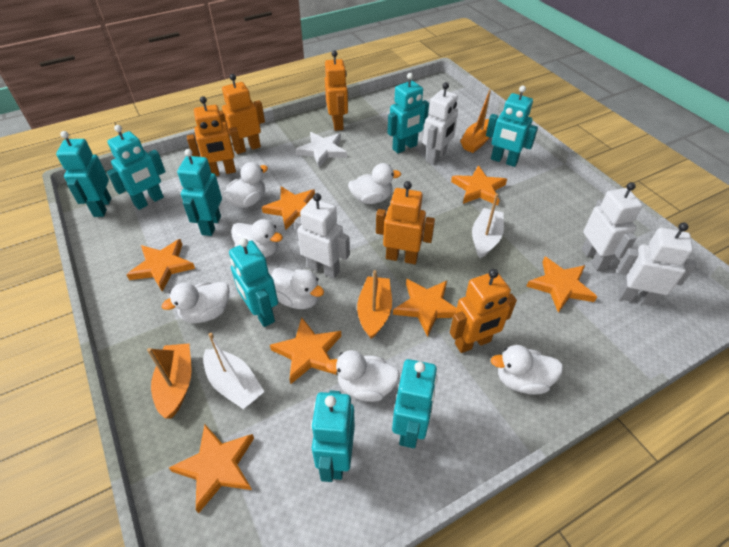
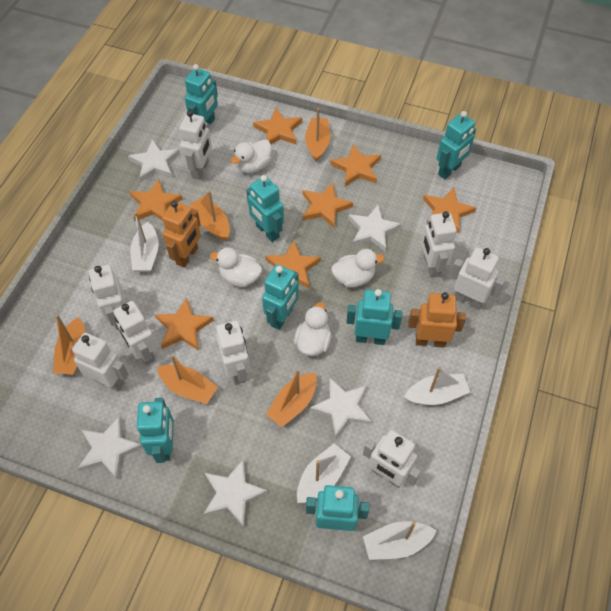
orange boat: [147,344,192,419] [357,270,392,339] [460,90,491,153] = 3 -> [53,315,86,375] [157,354,218,404] [190,191,230,241] [266,369,317,427] [305,108,330,162] = 5
orange robot: [187,96,241,176] [219,74,265,154] [325,50,348,131] [376,181,435,264] [450,269,517,353] = 5 -> [162,201,201,268] [408,292,466,347] = 2
turquoise robot: [56,131,111,217] [107,125,166,210] [177,149,222,236] [229,238,278,327] [311,390,355,482] [388,73,429,153] [392,359,437,448] [486,86,538,167] = 8 -> [137,398,174,463] [185,64,218,124] [246,175,284,242] [262,264,299,330] [306,485,369,531] [346,289,402,345] [437,111,476,179] = 7
white boat: [203,333,264,409] [472,193,504,258] = 2 -> [130,212,159,272] [297,443,351,503] [363,521,437,560] [404,367,470,405] = 4
white duck: [162,282,230,323] [223,162,268,208] [231,219,283,257] [271,268,324,309] [325,350,400,402] [348,163,401,204] [491,345,563,395] = 7 -> [210,247,262,287] [231,139,271,173] [294,302,331,356] [331,249,385,288] = 4
white robot: [294,193,350,279] [423,82,458,165] [582,182,643,271] [618,223,696,306] = 4 -> [72,333,129,392] [89,265,126,330] [113,301,157,366] [179,110,212,180] [216,321,250,385] [363,430,421,488] [421,211,457,278] [450,247,505,310] = 8
white star: [295,132,347,167] = 1 -> [78,416,143,480] [128,139,180,182] [204,459,268,527] [310,378,372,439] [348,205,402,252] = 5

